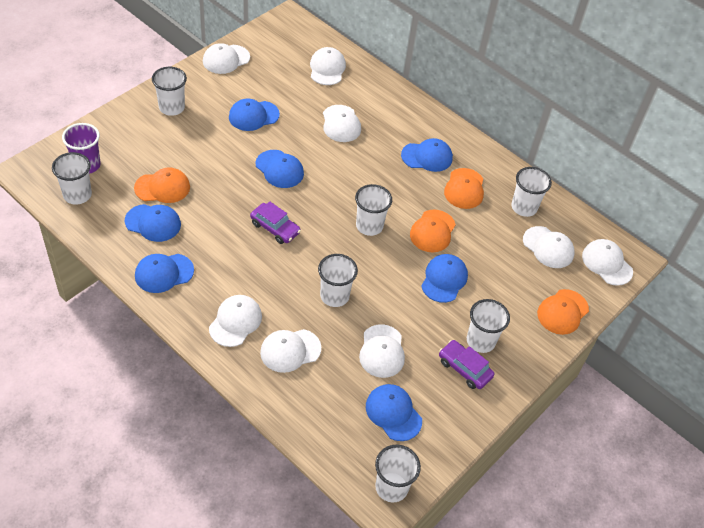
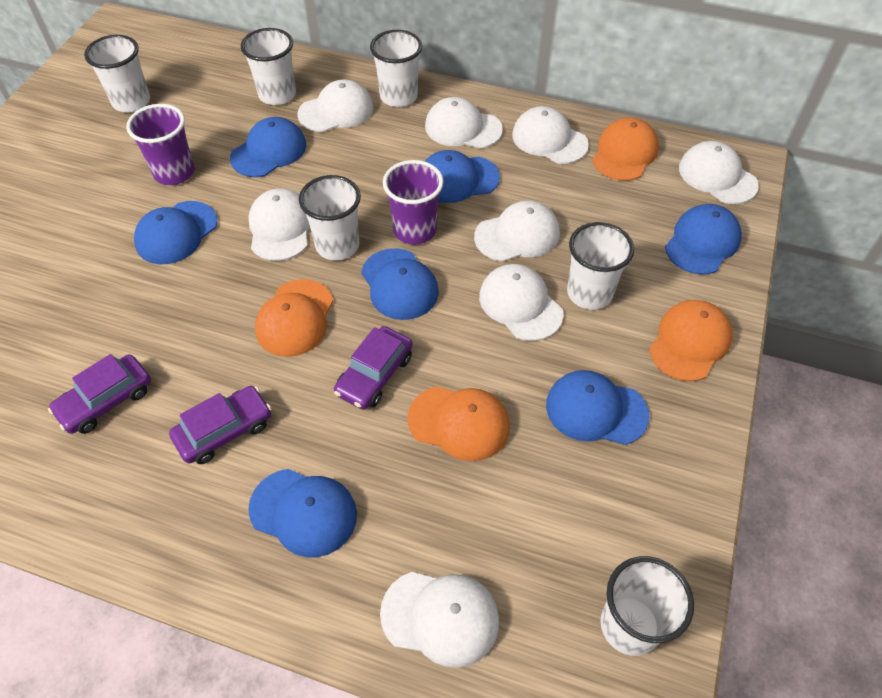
purple car: [250,202,301,244] [439,340,494,389] = 2 -> [48,354,151,434] [169,386,272,464] [334,326,413,410] = 3
purple cup: [62,123,101,174] = 1 -> [126,104,195,185] [383,160,444,245] = 2
white cup: [52,152,92,204] [152,67,187,116] [318,254,358,307] [355,184,392,236] [375,445,421,502] [467,299,510,353] [511,167,552,217] = 7 -> [84,35,150,113] [241,28,296,105] [299,175,361,260] [370,30,422,107] [567,222,634,310] [601,556,694,656] = 6

